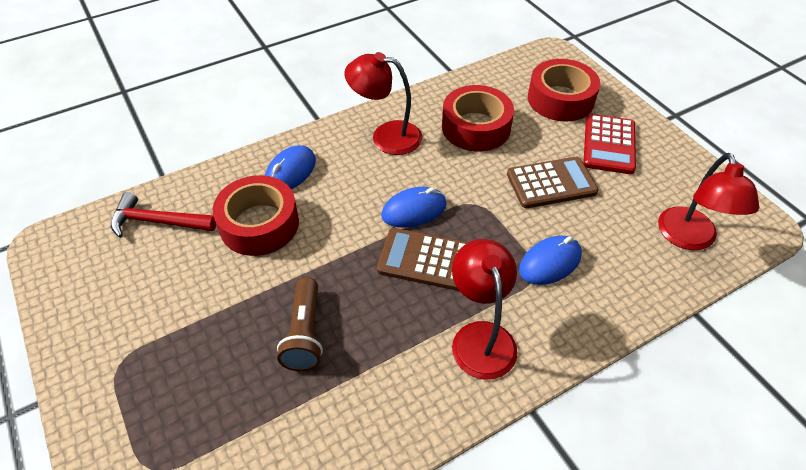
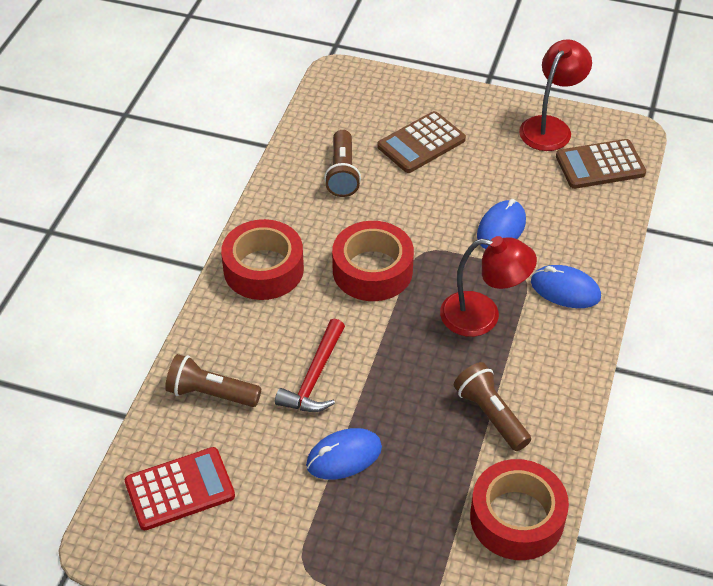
brown flashlight: [277,277,323,371] = 1 -> [165,354,261,407] [324,130,361,197] [454,362,531,451] = 3
red lamp: [344,52,423,155] [452,239,517,380] [658,153,760,250] = 3 -> [440,236,537,337] [519,39,592,151] = 2

